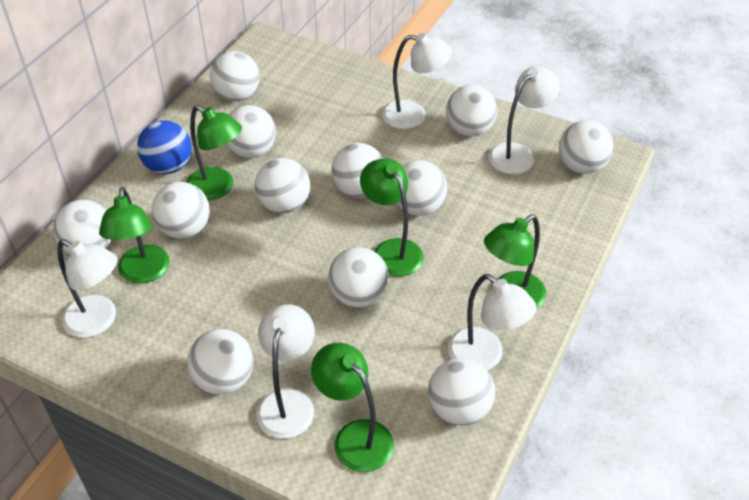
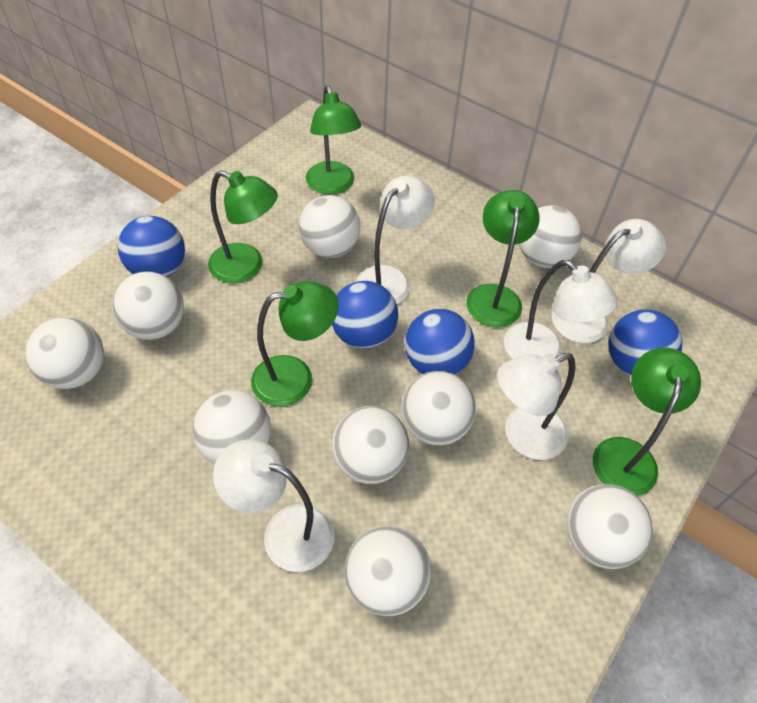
blue ball: [137,120,192,174] = 1 -> [118,216,185,277] [332,281,398,349] [405,309,475,375] [608,310,682,376] = 4
white ball: [53,199,111,254] [152,182,210,239] [187,329,253,395] [210,51,260,101] [227,105,276,158] [255,158,310,214] [328,247,389,307] [331,143,383,198] [396,160,447,216] [428,358,495,425] [446,85,497,137] [559,120,613,174] = 12 -> [25,317,104,389] [112,271,184,340] [193,390,271,464] [299,195,361,258] [332,406,409,484] [345,526,431,616] [401,371,476,445] [519,205,582,268] [566,484,653,569] = 9

